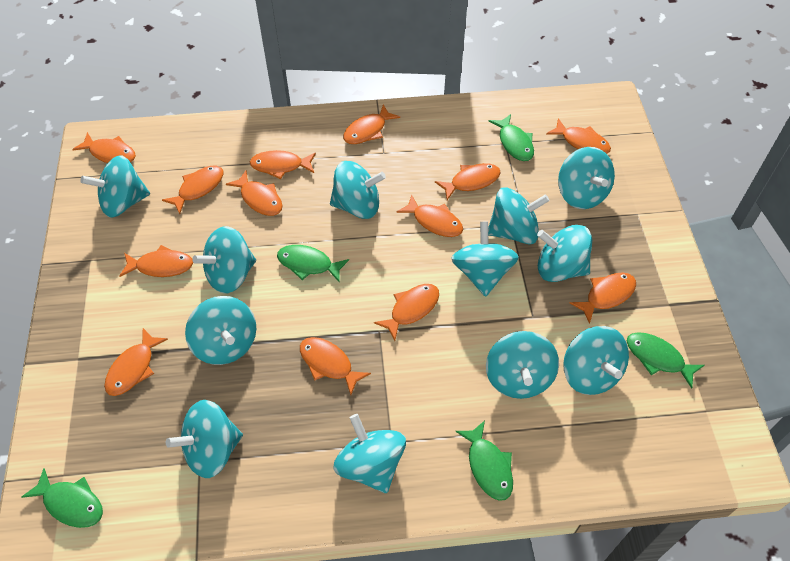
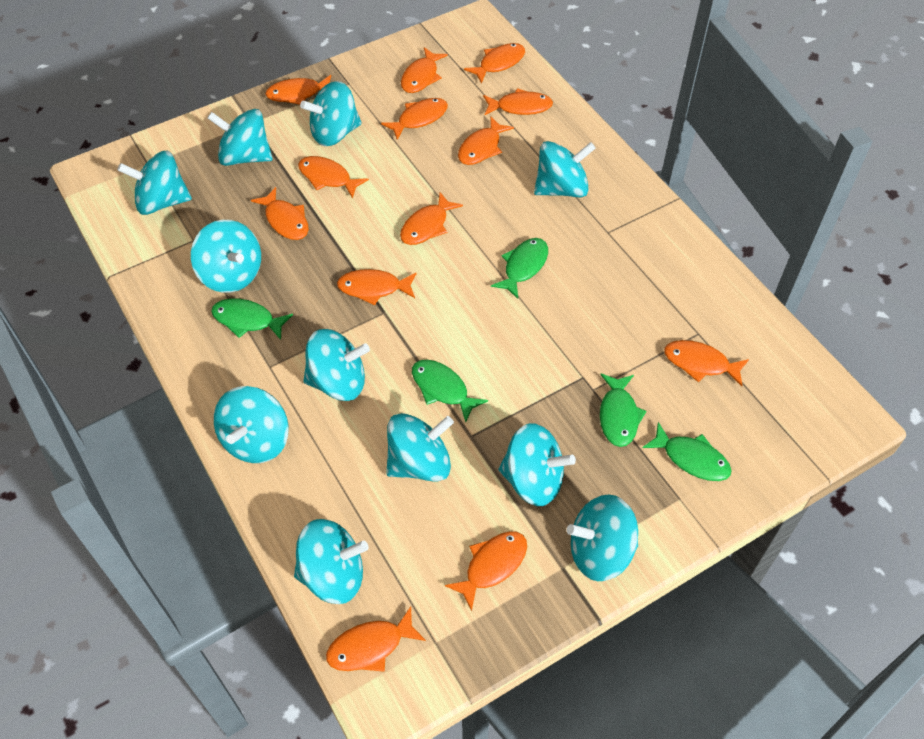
turquoise spinning top: [81,155,150,218] [166,400,243,478] [185,296,256,365] [192,226,256,293] [330,161,386,219] [333,414,406,493] [451,222,519,297] [486,331,559,399] [488,187,549,244] [537,225,592,282] [558,147,615,209] [563,326,629,395] = 12 -> [117,151,192,215] [191,220,261,293] [208,109,272,166] [214,386,289,463] [294,519,369,604] [300,81,362,146] [303,329,370,401] [386,413,454,482] [499,423,576,506] [534,141,596,197] [567,494,638,581] = 11

